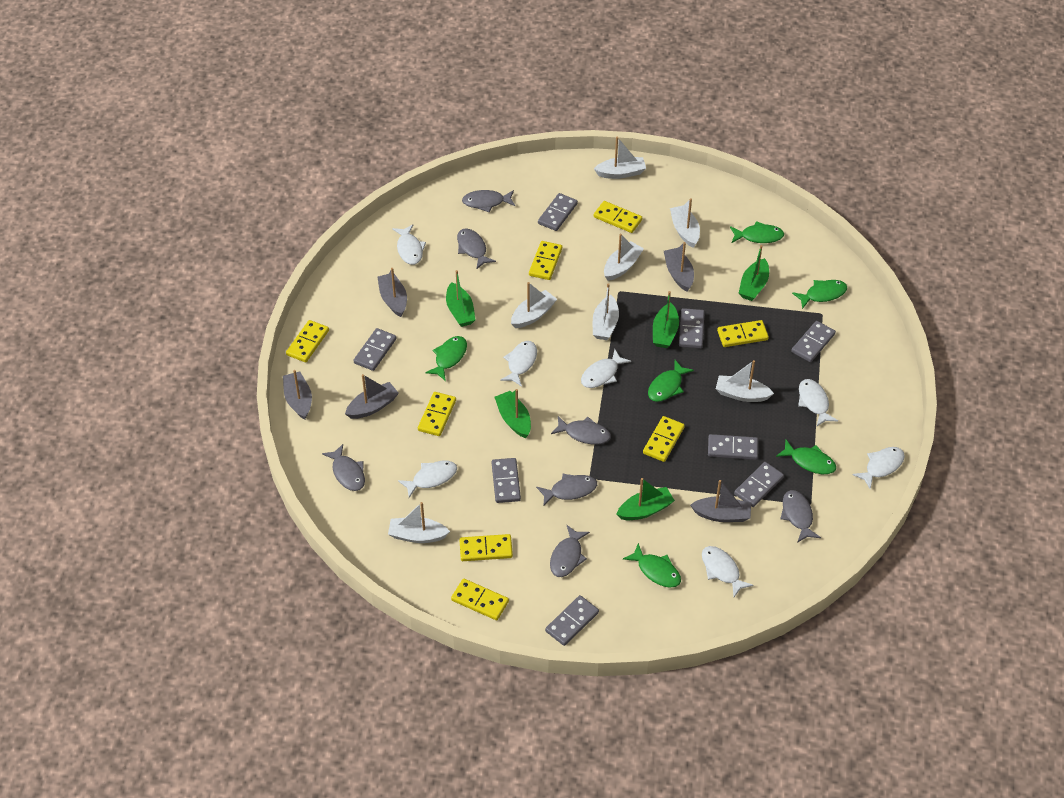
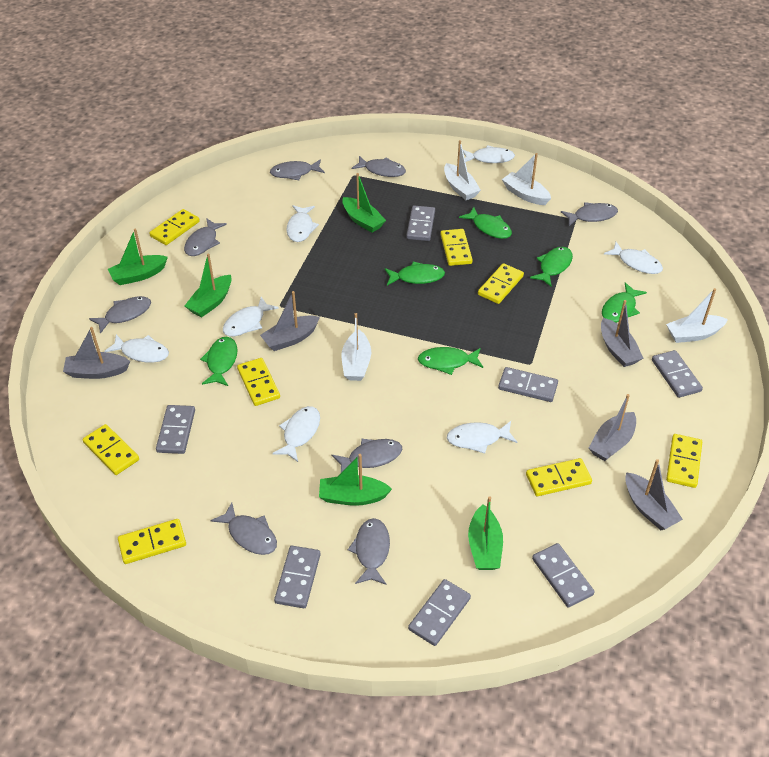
grey domino: [353,328,396,371] [492,458,521,503] [538,193,578,231] [545,595,599,646] [679,308,705,348] [708,434,758,460] [734,462,784,507] [791,321,836,362] = 8 -> [156,405,195,454] [274,546,321,608] [406,206,435,241] [408,579,471,646] [498,367,558,402] [532,543,595,608] [652,350,703,398] = 7
grey fish: [322,444,365,491] [457,228,496,270] [462,190,515,212] [536,474,597,507] [550,525,590,577] [551,416,611,444] [780,490,821,543] = 7 -> [89,296,151,334] [184,218,227,256] [211,503,277,555] [270,159,325,180] [332,439,402,473] [348,518,390,585] [352,156,406,177] [561,202,618,226] = 8
white boat: [388,502,450,543] [511,282,557,328] [593,283,619,340] [594,137,646,179] [604,234,644,281] [670,198,700,248] [716,360,774,402] = 7 -> [342,313,371,381] [444,140,481,200] [502,153,551,205] [666,288,728,343] = 4

